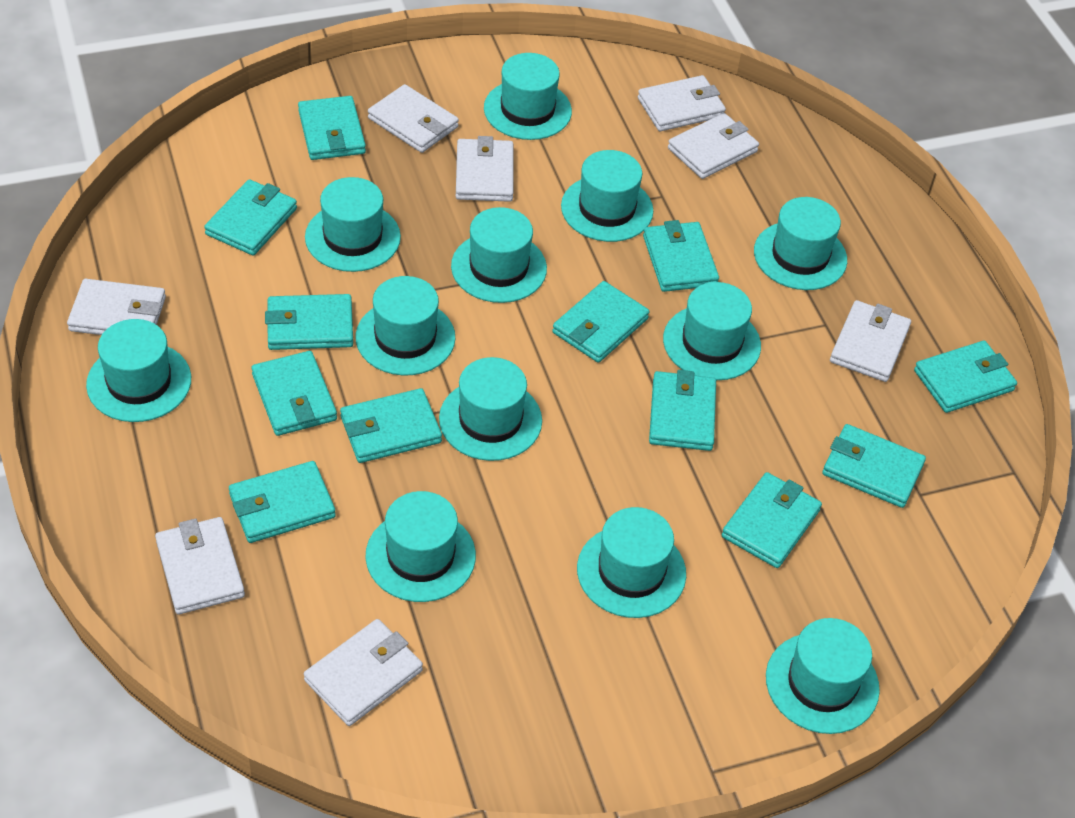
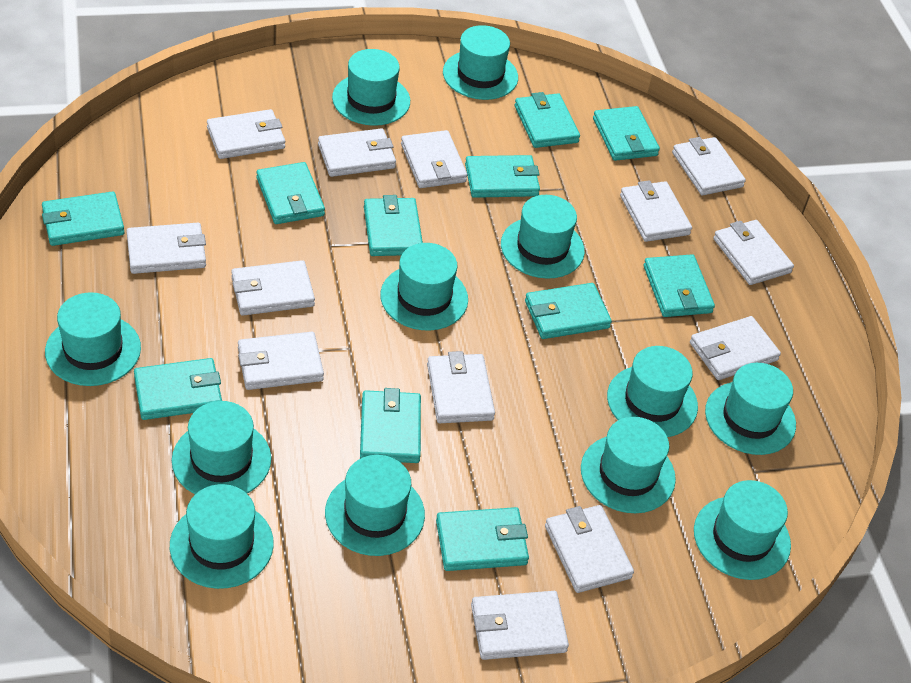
turquoise wallet: [204,179,297,256] [229,461,336,543] [252,351,337,436] [265,294,353,350] [298,96,366,160] [340,388,442,463] [552,281,650,363] [643,220,719,292] [649,370,716,451] [722,472,822,568] [822,424,926,508] [914,341,1017,413] = 12 -> [42,191,124,246] [134,358,222,420] [256,162,325,224] [360,388,421,463] [364,195,423,256] [436,507,529,571] [465,155,540,198] [515,92,580,148] [525,283,612,339] [593,106,660,161] [644,254,715,317] = 11
white wallet: [67,279,166,335] [155,517,245,614] [304,619,423,726] [368,84,459,153] [456,136,513,202] [638,75,726,131] [668,113,759,179] [830,300,911,382] = 8 -> [126,223,206,274] [207,109,285,159] [231,260,315,316] [238,332,324,390] [318,128,396,177] [401,130,467,188] [427,351,495,423] [471,591,569,660] [545,505,634,593] [620,180,692,242] [672,137,746,195] [690,316,781,380] [713,220,794,285] = 13

